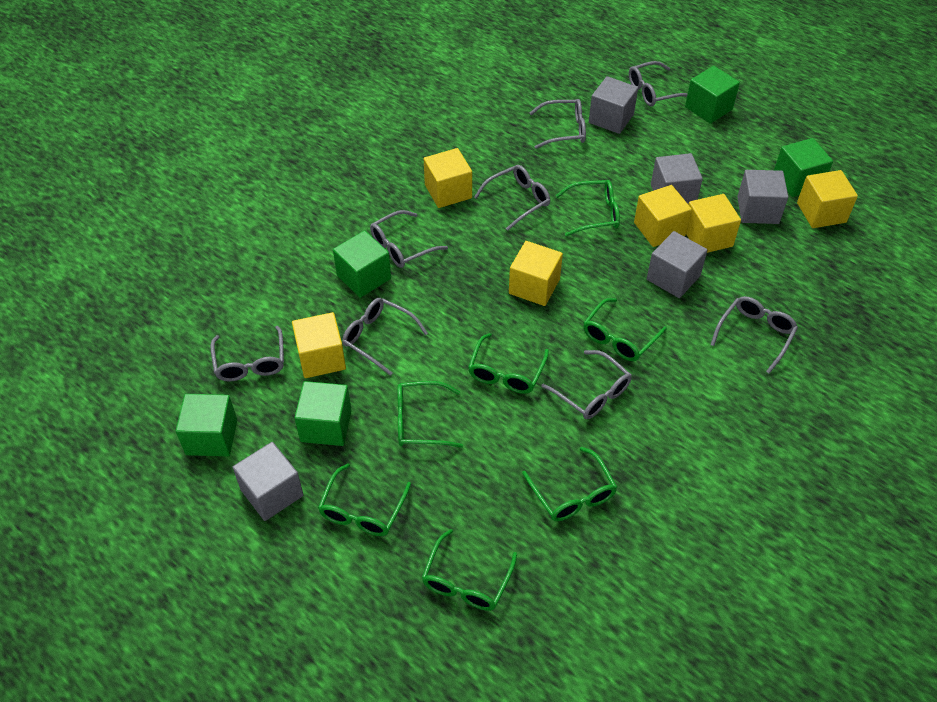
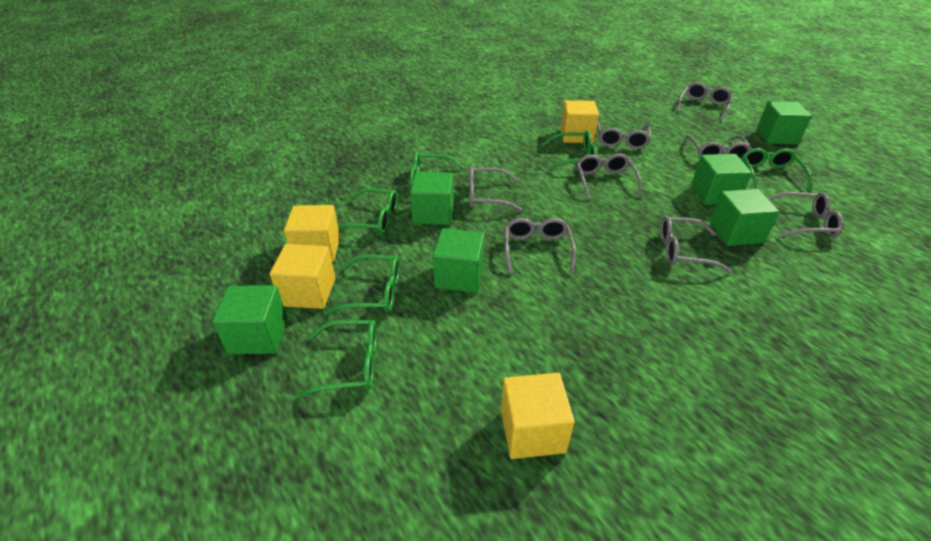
green cube: [176,394,237,456] [294,381,352,446] [333,230,391,298] [685,66,740,124] [774,138,833,197] = 5 -> [212,285,287,354] [410,171,454,225] [433,228,485,293] [691,154,752,205] [710,189,779,246] [757,101,811,144] = 6
green glasses: [318,463,411,536] [397,381,463,448] [422,529,517,611] [468,333,549,394] [522,447,617,521] [556,180,620,237] [583,298,667,361] = 7 -> [296,320,377,398] [325,254,400,314] [338,188,398,234] [410,152,464,196] [541,131,597,171] [741,148,812,193] = 6
grey cube: [232,442,304,521] [589,76,638,134] [647,231,708,298] [651,153,703,204] [737,170,788,224] = 5 -> none = 0
yellow cube: [292,312,346,378] [424,148,472,208] [509,241,563,306] [634,185,692,247] [686,194,741,253] [797,170,858,228] = 6 -> [270,244,336,309] [284,205,340,262] [501,372,575,459] [561,100,599,143] = 4

